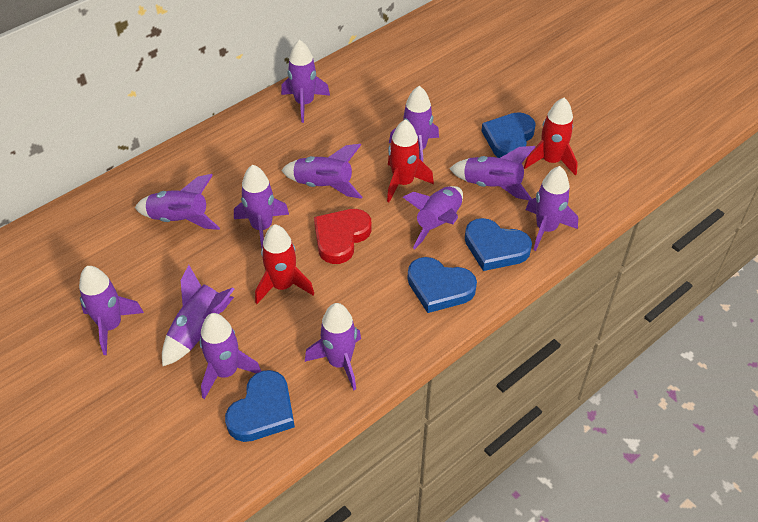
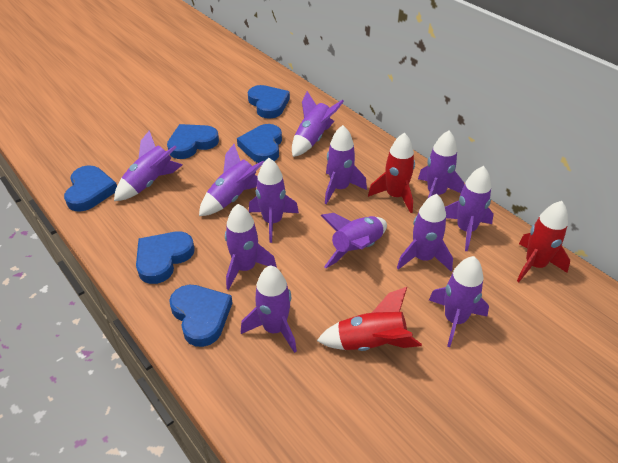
blue heart: [225,370,295,442] [408,257,477,313] [465,218,532,271] [482,112,536,158] = 4 -> [64,165,117,212] [136,232,195,284] [167,124,219,159] [169,285,233,347] [237,124,282,163] [248,85,290,119] = 6
red heart: [314,209,372,264] = 1 -> none = 0

